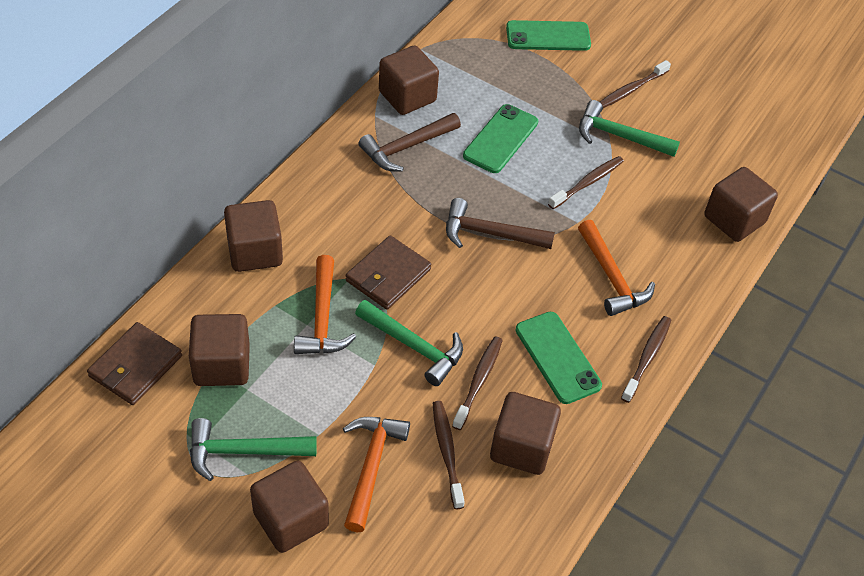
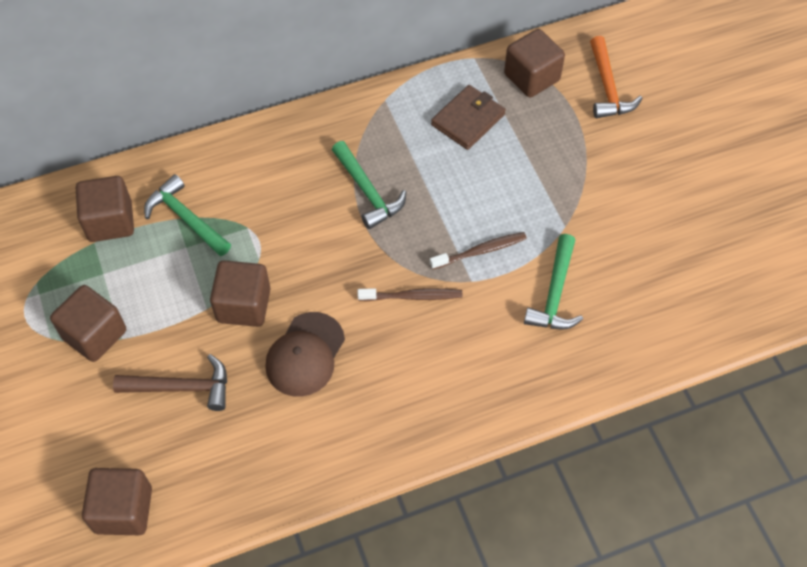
brown cap: none = 0 -> [265,312,345,397] = 1
brown cube: [189,314,250,386] [224,200,283,272] [250,461,329,553] [379,45,439,115] [490,392,561,475] [704,167,778,242] = 6 -> [50,285,126,362] [76,176,134,242] [82,468,152,535] [210,260,270,327] [504,29,565,98] = 5
brown hammer: [358,113,461,172] [446,198,555,249] = 2 -> [113,354,227,411] = 1
brown toothbrush: [433,401,465,509] [452,337,503,430] [548,156,624,209] [600,60,671,108] [621,316,671,403] = 5 -> [357,288,462,301] [430,232,527,270] = 2
brown wallet: [87,322,182,405] [346,235,431,310] = 2 -> [431,85,506,150] = 1
green phone: [463,104,538,173] [506,20,591,51] [515,312,602,404] = 3 -> none = 0
orange hammer: [294,255,356,354] [343,417,410,533] [578,220,655,316] = 3 -> [590,36,643,118] = 1

